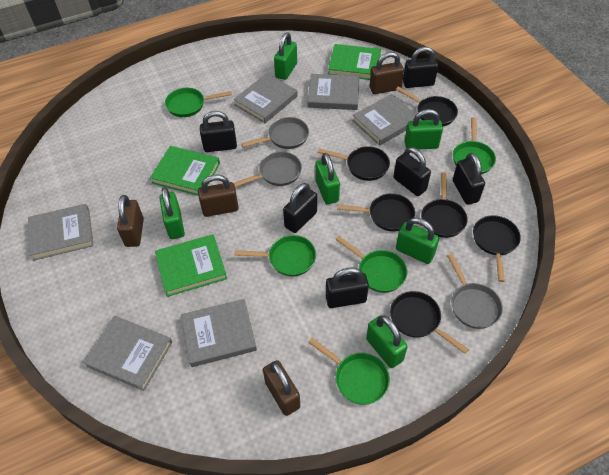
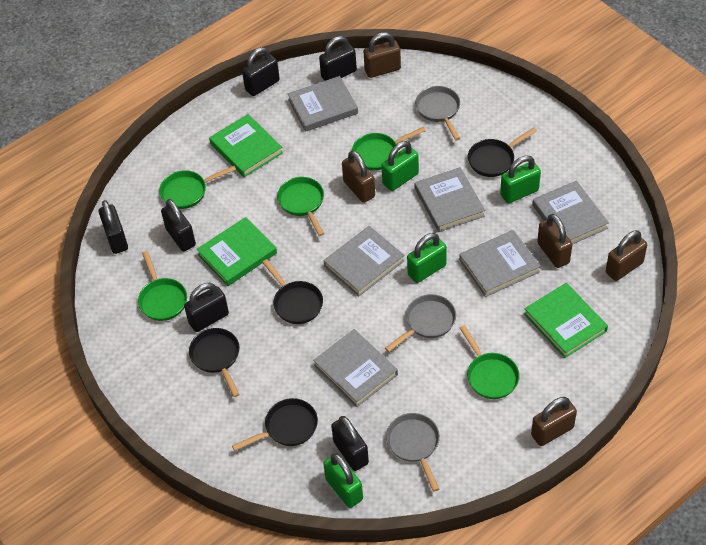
black pan: [318,146,390,181] [337,193,415,232] [390,291,469,354] [396,87,458,126] [421,172,467,238] [473,215,521,282] = 6 -> [189,328,240,397] [232,398,318,451] [262,259,323,324] [468,127,537,177] = 4
brown padlock: [117,195,144,247] [198,175,239,217] [263,360,300,416] [370,52,404,94] = 4 -> [342,150,375,203] [364,32,401,78] [531,397,577,446] [537,214,573,268] [606,230,647,281] = 5
green padlock: [159,187,185,239] [274,32,297,80] [315,153,340,204] [366,315,408,368] [396,218,439,264] [405,109,443,150] = 6 -> [323,453,363,508] [382,141,419,191] [407,233,447,283] [500,155,541,203] = 4

